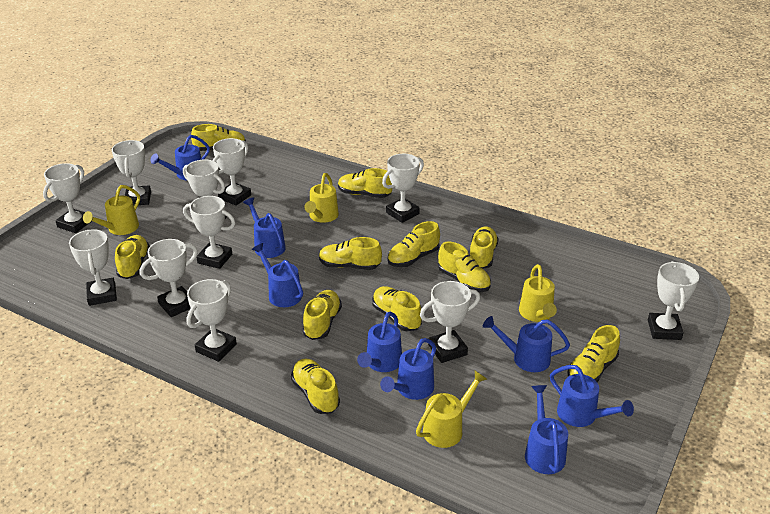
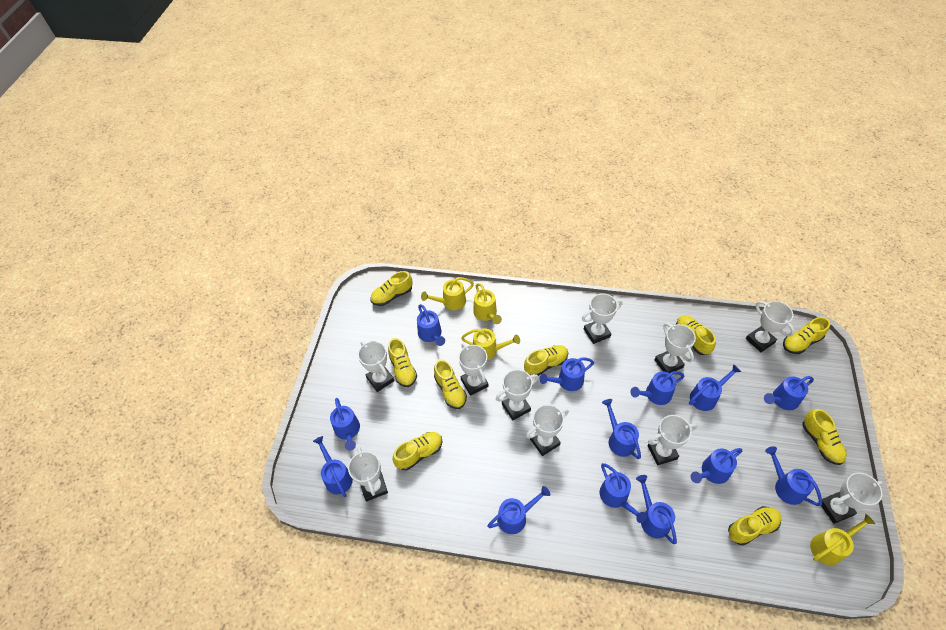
blue watering can: [151,135,210,180] [243,197,286,258] [252,243,303,307] [357,312,402,372] [380,338,436,400] [483,316,570,372] [525,385,568,474] [550,365,634,427] = 8 -> [313,436,353,497] [330,398,360,451] [417,304,445,346] [487,486,550,534] [539,357,594,391] [600,463,647,523] [602,399,641,459] [630,371,684,405] [636,475,677,544] [689,364,741,411] [691,448,742,484] [764,376,814,410] [765,446,822,506] = 13
white trophy: [43,163,92,233] [69,229,117,306] [112,140,151,205] [140,239,198,317] [183,160,227,219] [183,196,235,269] [187,279,237,362] [213,138,251,206] [382,154,424,223] [420,281,480,363] [648,261,699,340] = 11 -> [348,447,388,502] [358,341,394,392] [459,343,489,396] [496,369,538,420] [526,404,569,456] [582,293,623,344] [647,415,697,466] [654,323,696,373] [746,301,795,352] [821,473,883,524] = 10
yellow shoe: [115,235,150,279] [191,124,246,151] [291,358,340,414] [302,290,342,340] [319,237,382,270] [338,168,392,198] [372,286,422,331] [387,221,440,267] [438,241,491,292] [470,227,499,269] [567,325,620,382] = 11 -> [370,271,413,306] [388,338,417,387] [393,432,443,470] [434,359,467,409] [524,345,568,376] [676,315,716,355] [728,506,781,545] [783,317,830,354] [802,409,847,465] = 9

